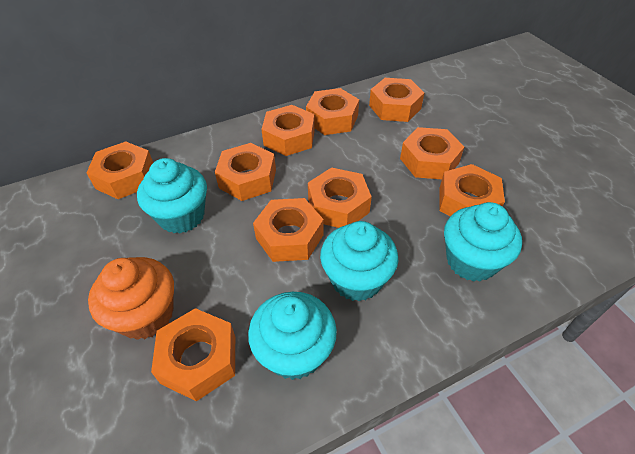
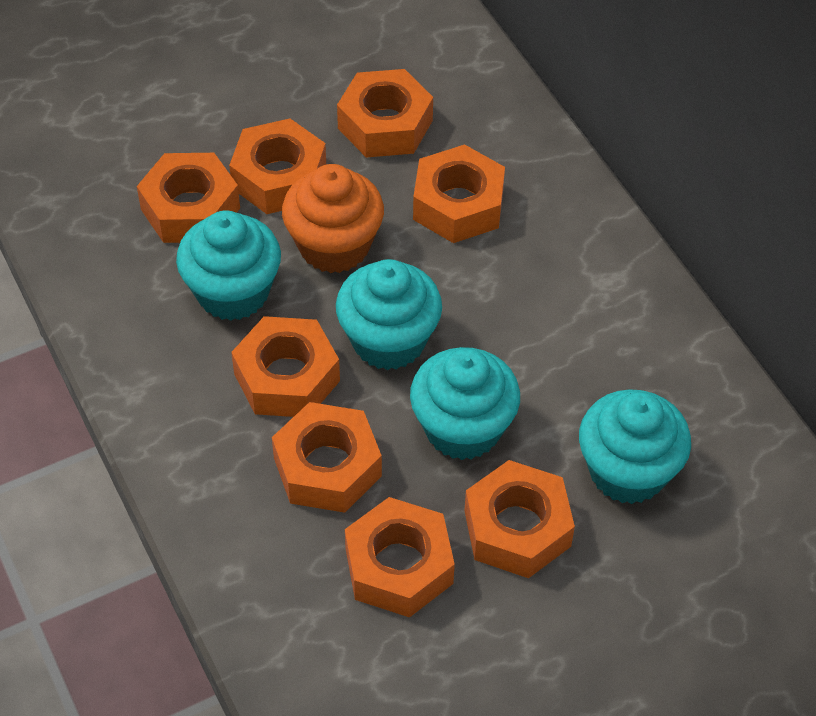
orange nut: [87,141,153,199] [151,308,235,402] [215,143,276,201] [253,198,324,262] [261,105,315,156] [306,88,359,135] [308,167,372,228] [369,78,424,122] [400,127,464,179] [439,164,505,217] = 10 -> [137,153,240,243] [229,118,326,214] [231,316,340,417] [272,402,382,513] [337,69,433,157] [345,497,455,618] [413,144,505,243] [464,460,575,578] = 8

